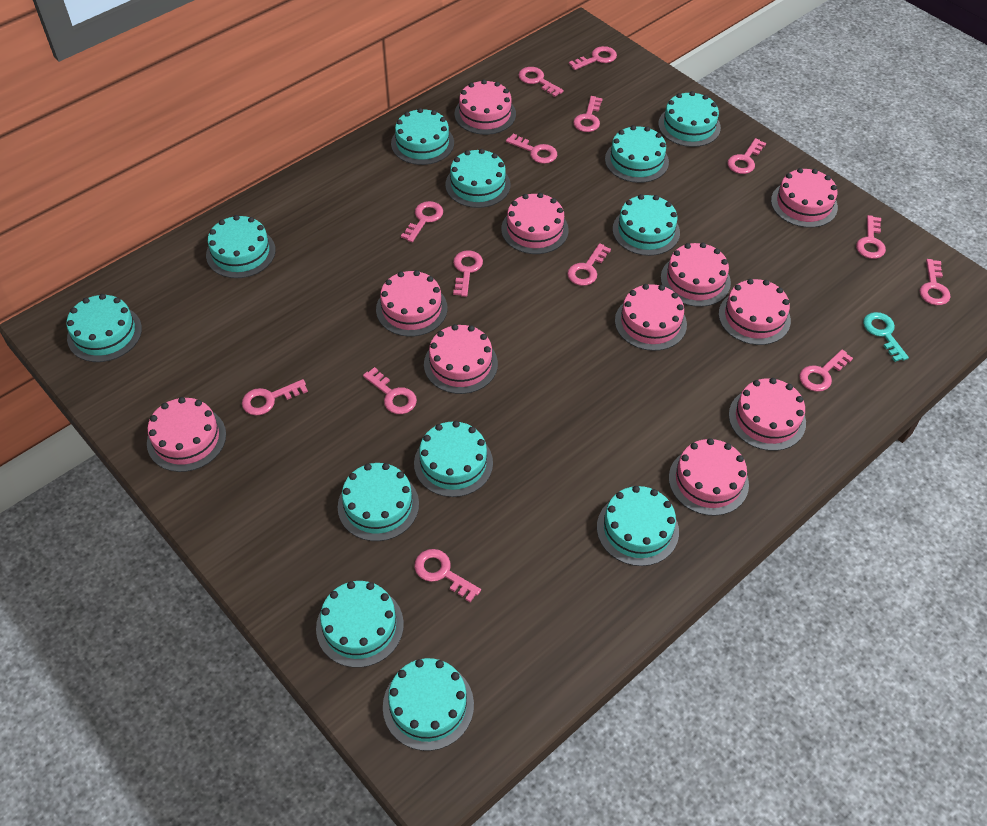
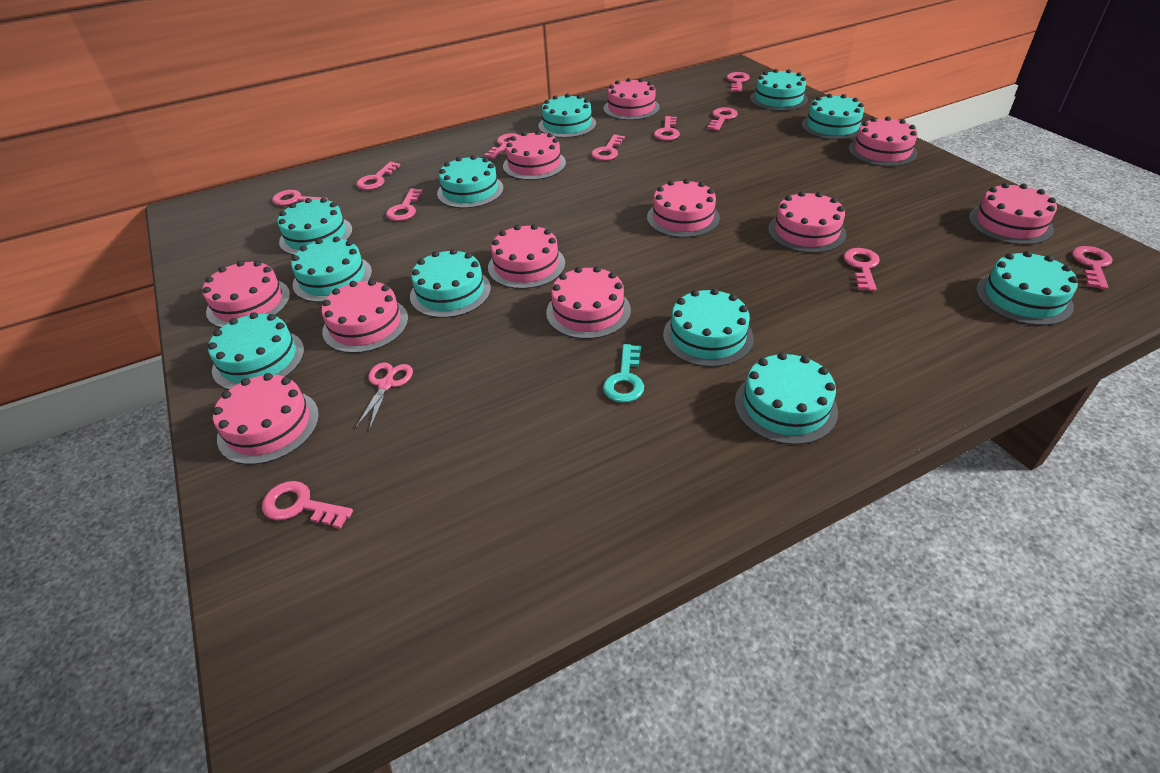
pink key: [242,379,308,416] [363,367,417,414] [401,201,443,242] [414,549,481,602] [453,250,483,297] [506,134,557,164] [519,67,564,97] [567,243,611,286] [569,46,617,70] [573,96,603,132] [727,138,766,174] [799,350,853,392] [856,215,886,259] [920,259,951,305] = 14 -> [262,481,353,529] [272,190,328,206] [356,162,401,190] [386,189,423,221] [485,133,519,159] [591,135,625,161] [654,116,680,141] [707,107,738,131] [727,72,750,92] [843,248,880,291] [1072,246,1113,290] = 11
pink scissors: none = 0 -> [355,363,413,431] = 1
turquoise cake: [67,294,142,362] [206,215,276,278] [316,581,404,668] [338,463,419,541] [383,658,474,751] [391,108,454,165] [414,421,493,497] [445,149,511,208] [597,486,679,566] [605,125,669,183] [613,194,680,256] [658,91,721,147] = 12 -> [208,312,304,390] [278,198,353,255] [291,236,372,302] [410,249,491,318] [437,155,504,208] [539,94,596,138] [663,288,754,367] [735,352,838,445] [750,69,808,111] [802,94,864,140] [976,251,1078,325] = 11

